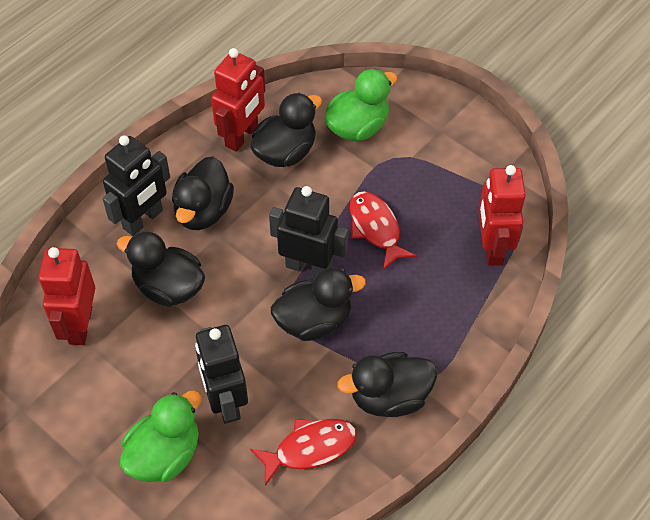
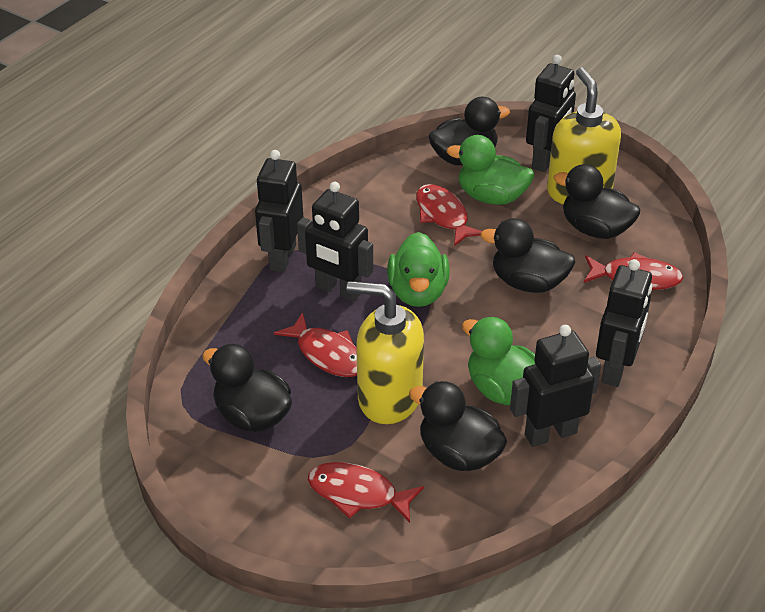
black robot: [102,135,170,236] [195,325,248,424] [269,186,349,277] = 3 -> [255,150,303,272] [297,182,373,302] [510,325,601,447] [526,55,576,172] [596,259,652,387] = 5
green duck: [120,390,202,482] [325,69,397,141] = 2 -> [387,232,450,307] [447,135,534,205] [462,316,535,405] = 3
red fish: [250,419,357,486] [350,191,417,270] = 2 -> [274,312,357,377] [308,462,424,523] [416,184,482,246] [583,252,683,290] = 4
red robot: [39,247,95,345] [211,48,265,152] [478,165,526,266] = 3 -> none = 0
yellow soap dispenser: none = 0 -> [347,281,424,424] [547,67,621,204] = 2

